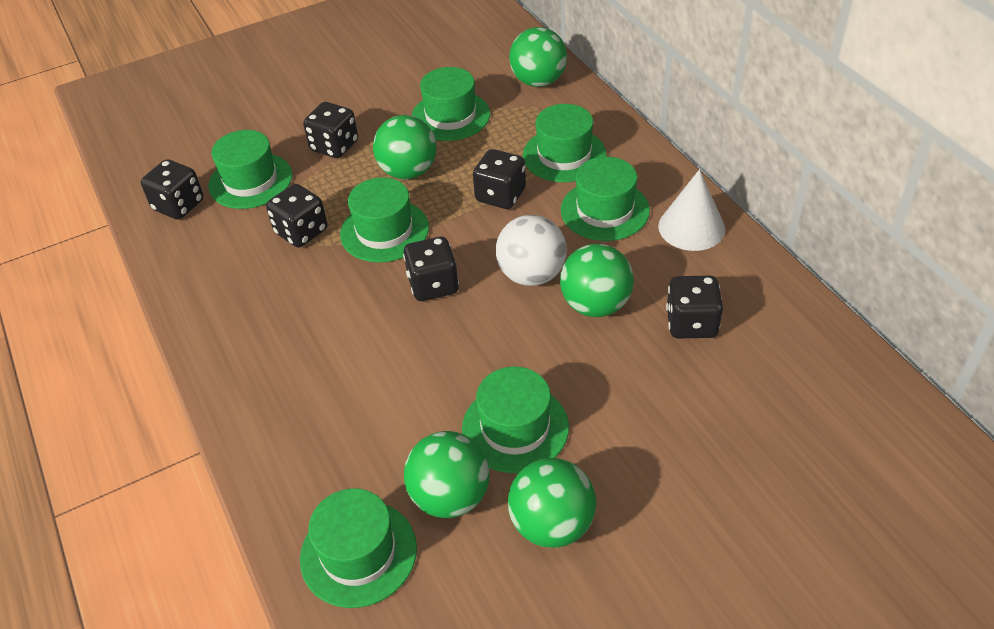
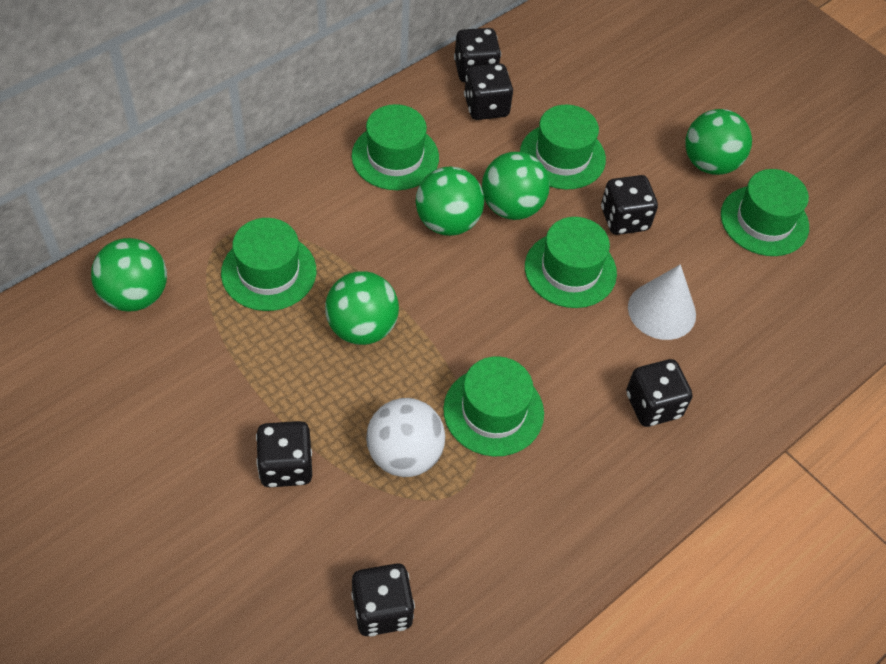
green hat: [208,130,292,209] [300,488,417,608] [340,177,429,263] [412,67,490,141] [462,366,569,473] [523,104,606,182] [561,157,650,241] = 7 -> [221,218,316,311] [352,104,439,190] [443,356,544,457] [520,105,606,190] [525,217,617,308] [721,169,809,256] = 6

